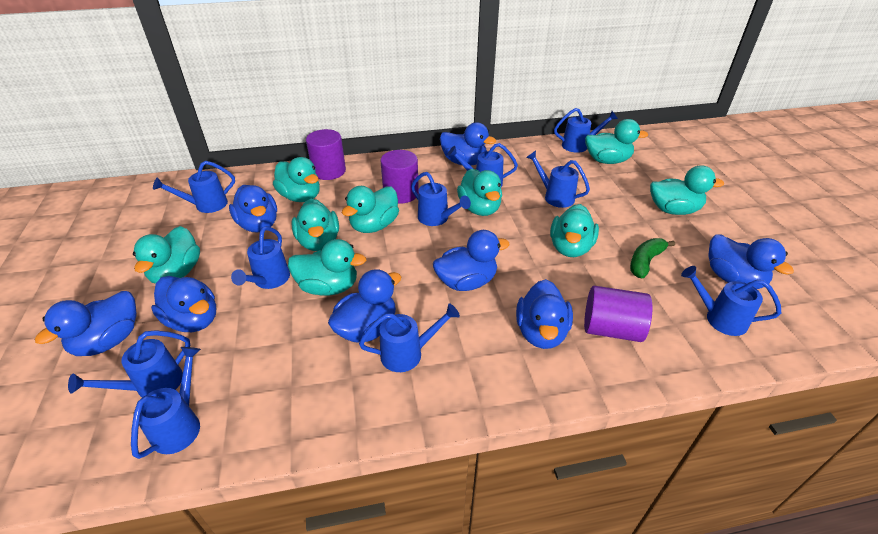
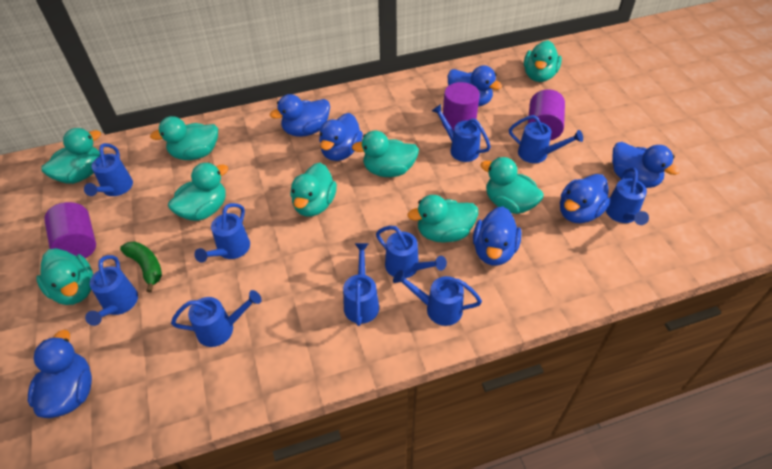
blue duck: [35,291,137,356] [151,276,216,332] [229,185,277,232] [328,269,401,342] [433,230,510,291] [440,122,496,166] [516,279,573,349] [708,234,794,289] = 8 -> [28,330,92,418] [270,94,330,137] [319,113,363,161] [447,65,502,107] [473,207,522,266] [560,174,611,223] [612,142,680,188] = 7

